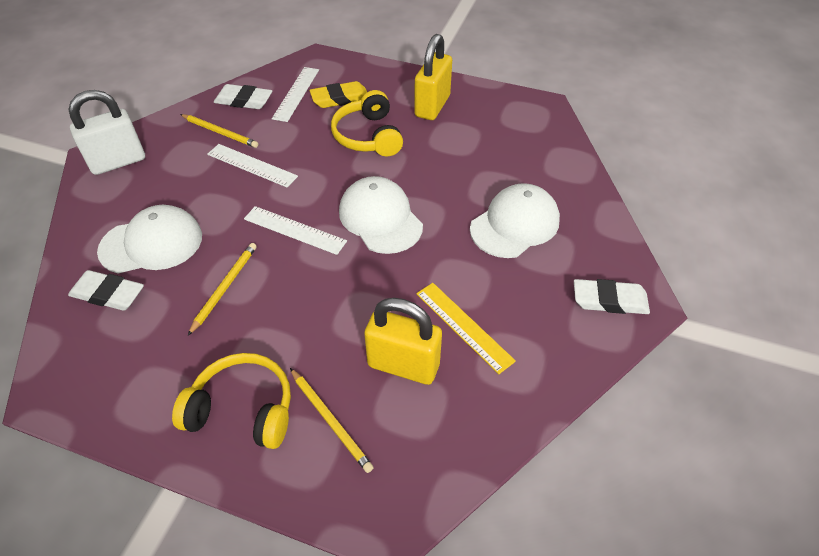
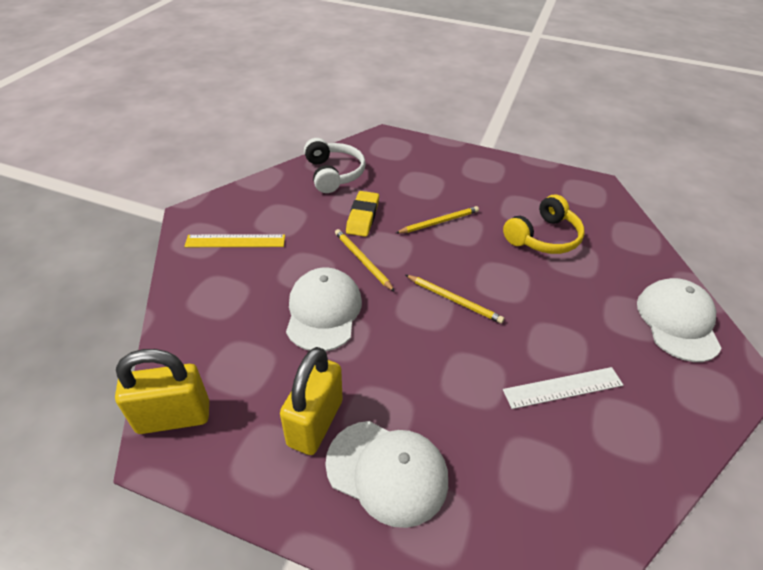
white eraser: [68,270,144,311] [214,84,272,109] [574,279,650,314] = 3 -> none = 0
white headphones: none = 0 -> [304,138,366,193] = 1
white padlock: [68,90,145,175] = 1 -> none = 0
white ruler: [207,144,298,187] [244,206,347,255] [272,67,319,122] = 3 -> [503,367,623,409] = 1
yellow headphones: [172,353,291,449] [331,90,403,156] = 2 -> [503,194,585,254] = 1

